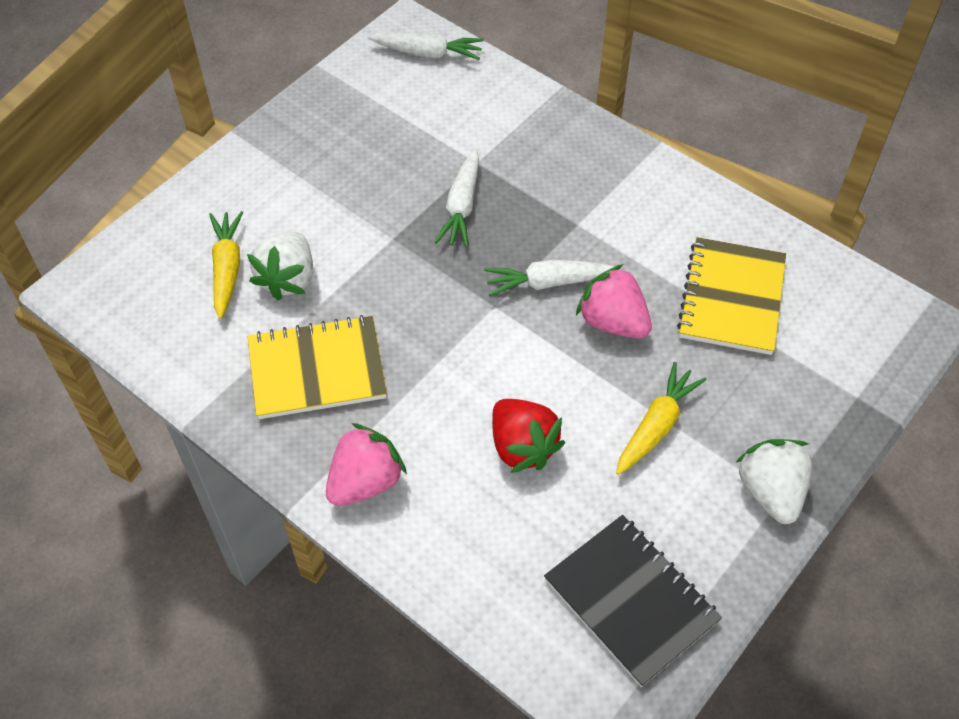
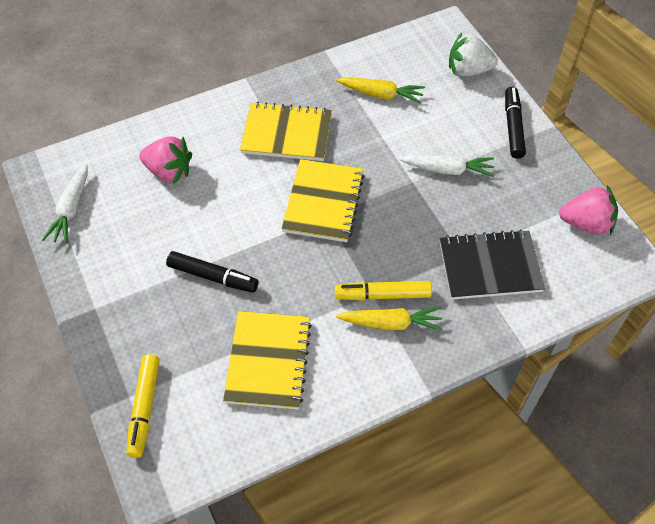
black marker: none = 0 -> [166,251,258,293] [505,87,526,159] = 2
red strawberry: [492,399,565,473] = 1 -> none = 0
white carrot: [368,32,484,60] [435,149,479,248] [484,260,614,296] = 3 -> [42,164,88,244] [400,155,494,177] = 2
white strawberry: [247,232,313,301] [735,439,812,524] = 2 -> [449,33,498,76] = 1
yellow marker: none = 0 -> [126,354,160,458] [335,281,432,301] = 2
yellow notebook: [247,315,387,419] [677,237,786,355] = 2 -> [223,311,312,409] [240,102,332,161] [281,159,364,242] = 3

